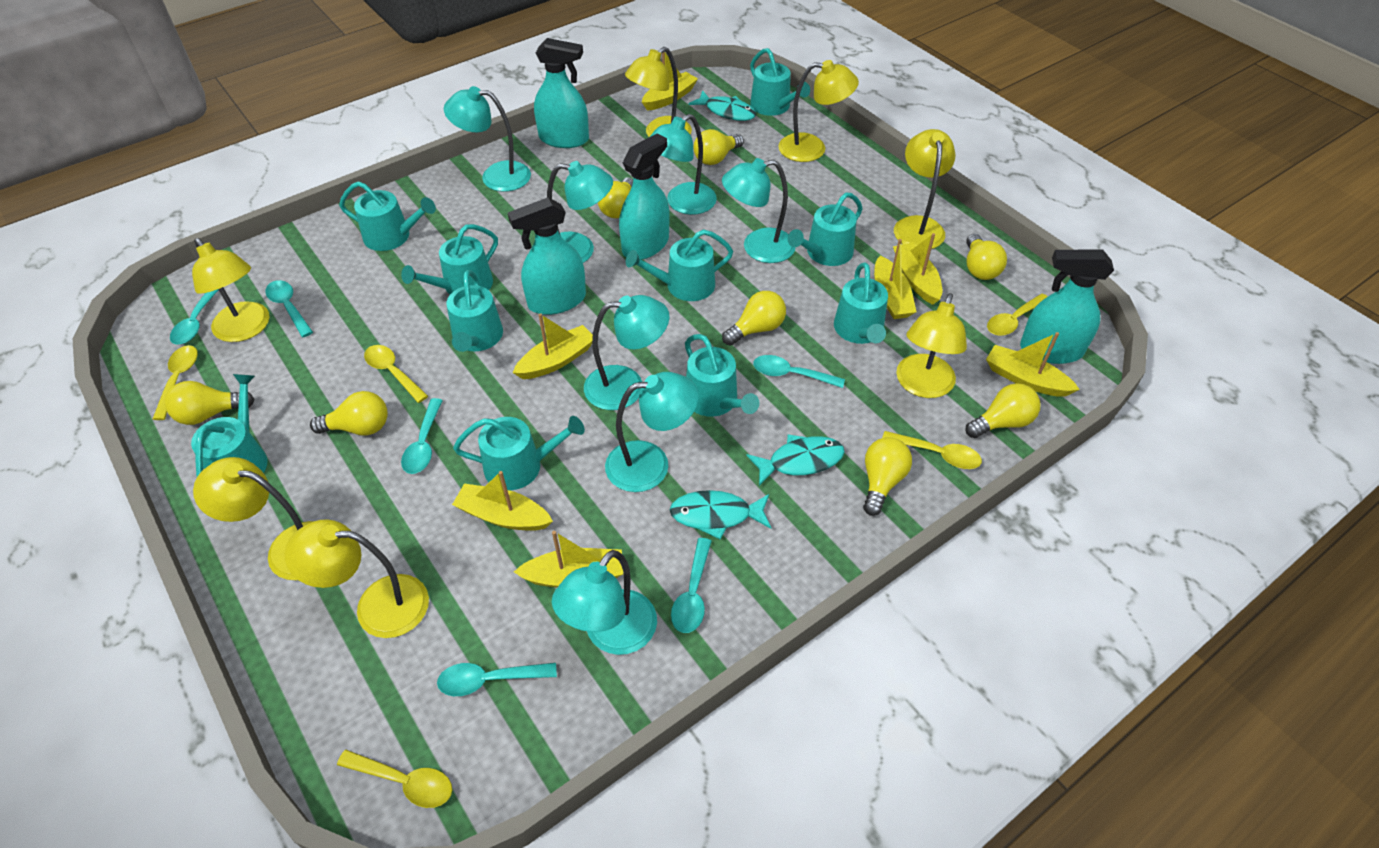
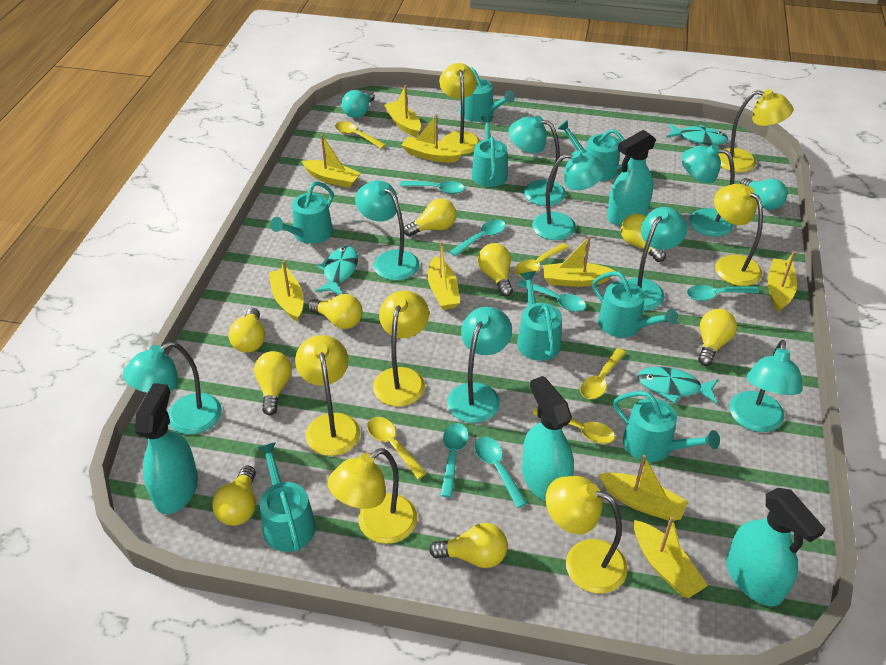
turquoise lamp: [444,86,531,192] [547,161,613,263] [552,550,657,655] [584,295,670,410] [605,372,699,492] [650,114,717,215] [722,158,796,263] = 7 -> [123,342,222,434] [355,180,420,281] [447,307,512,423] [508,116,566,206] [532,151,606,240] [627,207,688,311] [681,144,735,237] [730,340,803,432] = 8
turquoise light bulb: none = 0 -> [342,90,375,118] [740,178,788,210] = 2
turquoise watering can: [191,374,268,476] [339,181,436,251] [401,224,498,295] [447,270,503,352] [453,416,585,490] [626,230,733,301] [685,334,759,417] [750,48,810,116] [788,193,863,266] [834,263,888,344] = 10 -> [257,442,316,552] [270,182,333,244] [460,67,515,122] [471,115,508,187] [517,271,562,361] [557,120,625,181] [592,271,678,338] [613,391,720,462] = 8
yellow boat: [452,471,553,531] [513,313,593,379] [514,531,623,587] [642,52,698,111] [874,239,916,319] [893,233,942,305] [986,332,1080,397] = 7 -> [269,260,304,322] [301,134,361,188] [384,85,421,137] [401,114,462,163] [428,241,460,310] [543,236,614,287] [598,455,688,521] [634,516,708,598] [767,251,797,312] = 9
yellow light bulb: [165,381,255,425] [310,391,388,435] [598,177,633,218] [694,129,744,165] [722,291,786,346] [863,437,912,516] [965,383,1041,438] [966,234,1007,280] = 8 -> [213,465,256,526] [228,308,265,353] [254,351,292,415] [308,294,363,329] [404,198,456,237] [429,523,508,568] [478,243,513,297] [621,214,666,262] [698,309,737,366] = 9

